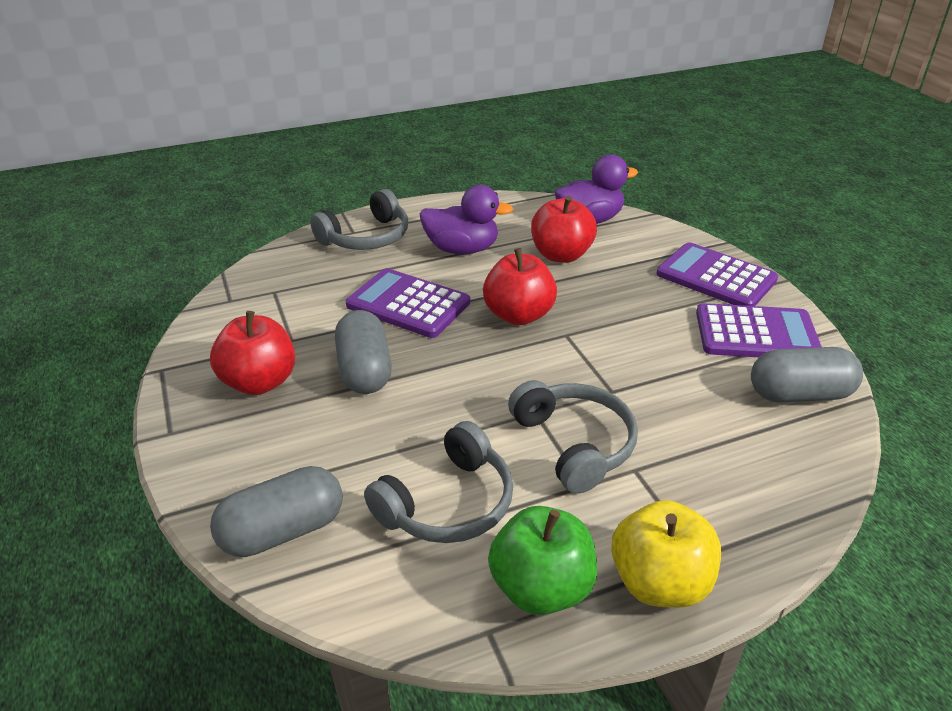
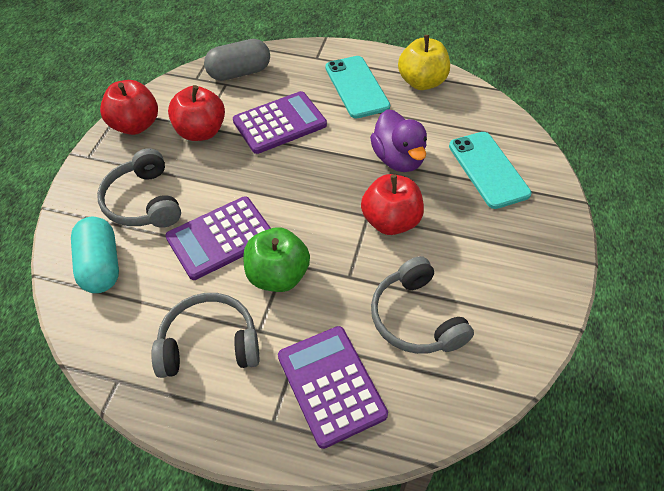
grey capsule: [210,466,343,557] [335,310,392,394] [751,347,863,403] = 3 -> [204,39,270,81] = 1
purple duck: [420,185,513,254] [555,154,638,224] = 2 -> [370,109,427,172] = 1
turquoise capsule: none = 0 -> [71,217,119,293] = 1
turquoise phone: none = 0 -> [325,56,390,118] [449,132,531,209] = 2

